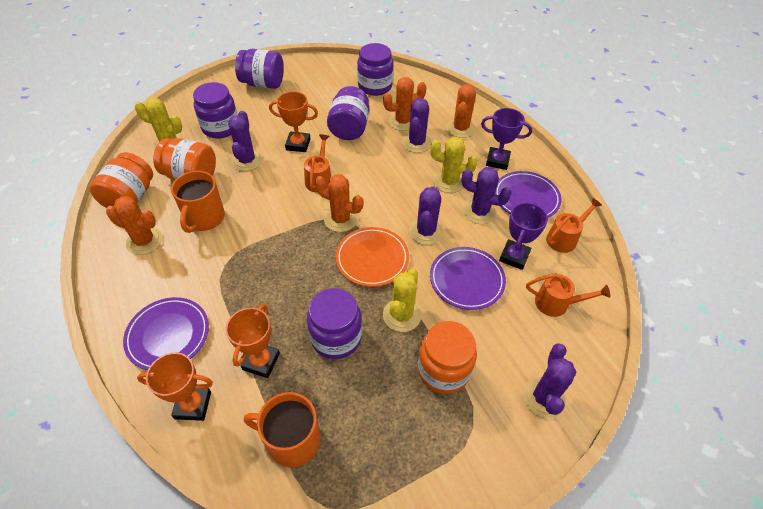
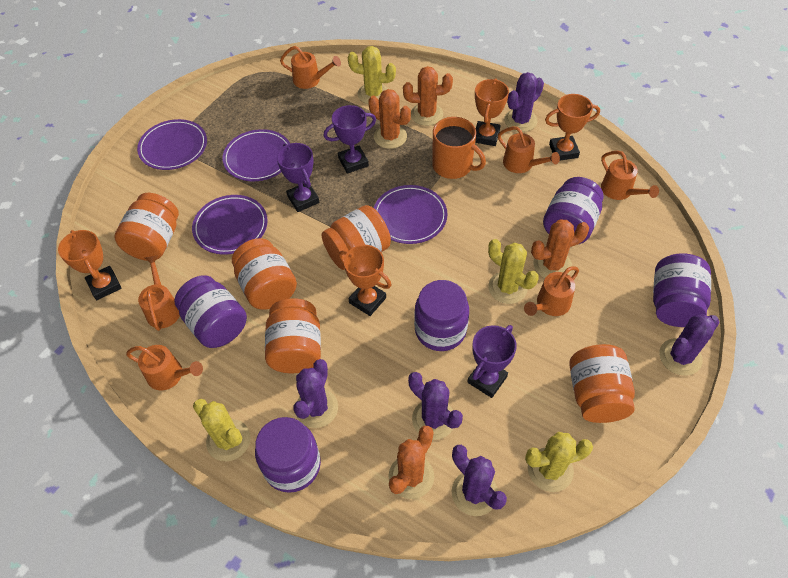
orange jar: [90,152,153,208] [153,138,216,180] [418,321,477,394] = 3 -> [114,193,179,261] [232,238,297,310] [265,298,321,373] [322,205,391,270] [569,344,635,423] = 5
orange mug: [171,171,225,233] [244,392,320,468] = 2 -> [432,117,486,179] = 1
orange plate: [335,227,409,287] = 1 -> none = 0
orange trophy: [137,352,213,421] [226,304,280,378] [269,91,318,152] = 3 -> [58,230,122,300] [339,245,391,316] [475,79,509,146] [545,94,600,160] = 4
orange watering can: [304,134,331,193] [526,273,610,317] [546,198,602,253] = 3 -> [126,345,203,390] [138,255,180,331] [280,46,341,89] [498,127,560,173] [524,266,579,316] [601,151,659,200] = 6
purple plate: [123,297,209,370] [430,247,506,310] [495,171,562,218] = 3 -> [137,119,207,170] [192,195,268,255] [222,129,291,181] [374,185,447,244] = 4
purple trophy: [481,108,532,170] [499,202,548,270] = 2 -> [277,143,319,212] [324,105,376,174] [468,325,517,398] = 3
yellow cactus: [135,98,184,148] [383,269,422,332] [430,137,478,193] = 3 -> [193,399,251,461] [348,46,396,104] [488,239,539,304] [525,432,593,492] = 4

